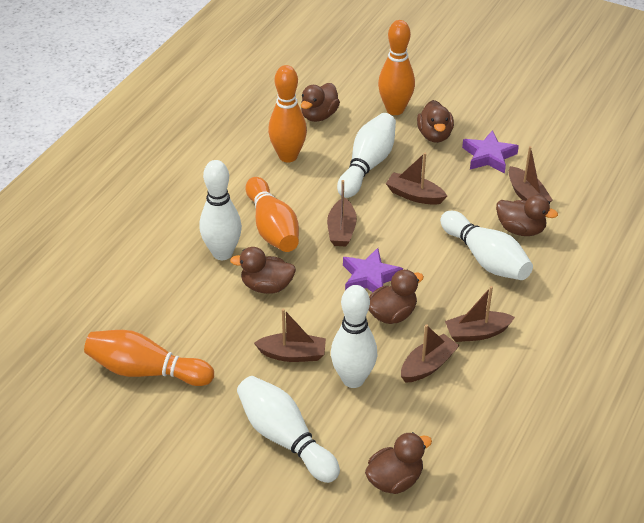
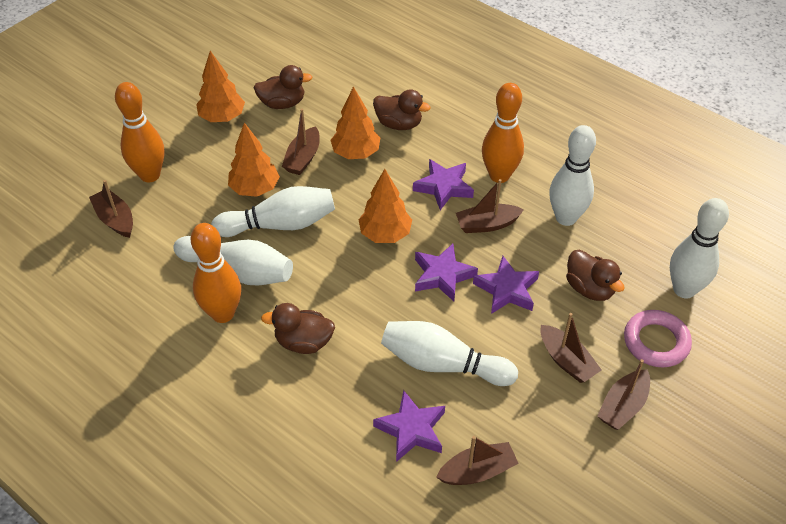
brown duck: [230,247,296,294] [301,83,340,122] [365,432,432,494] [369,270,424,324] [417,100,454,143] [496,195,558,236] = 6 -> [254,65,312,109] [261,303,335,354] [373,89,431,130] [566,250,625,301] = 4
orange bowling pin: [84,330,214,386] [246,177,299,252] [268,65,307,163] [378,20,415,115] = 4 -> [115,82,165,182] [191,223,241,323] [482,83,524,183] = 3
orange tree: none = 0 -> [196,51,245,122] [228,123,280,197] [330,86,380,159] [358,169,412,243] = 4
pink ring: none = 0 -> [624,310,692,367] = 1
purple star: [343,248,403,292] [462,130,519,174] = 2 -> [373,390,445,462] [413,159,474,210] [415,244,478,301] [473,256,539,314] = 4

